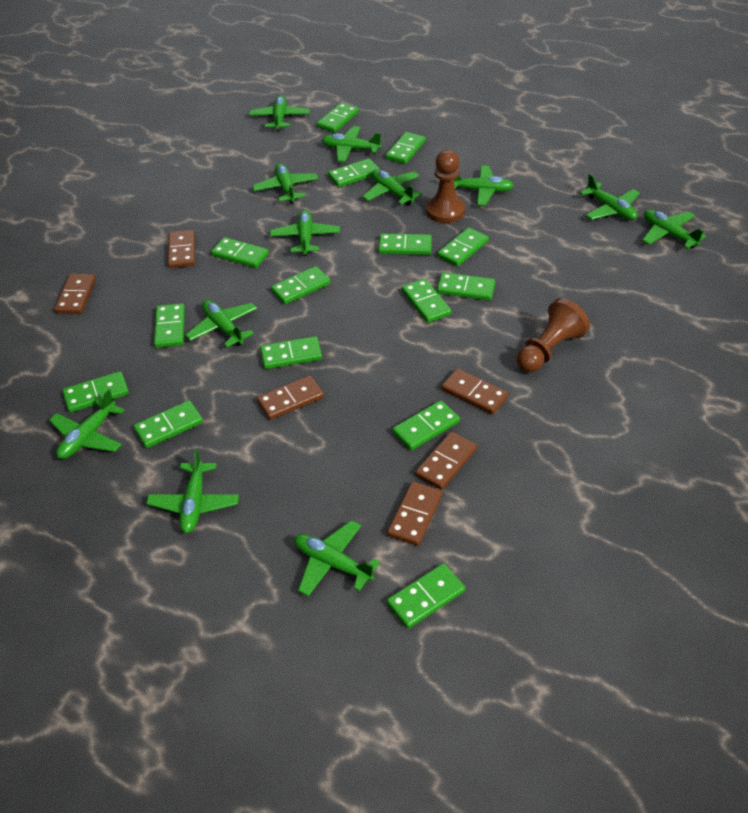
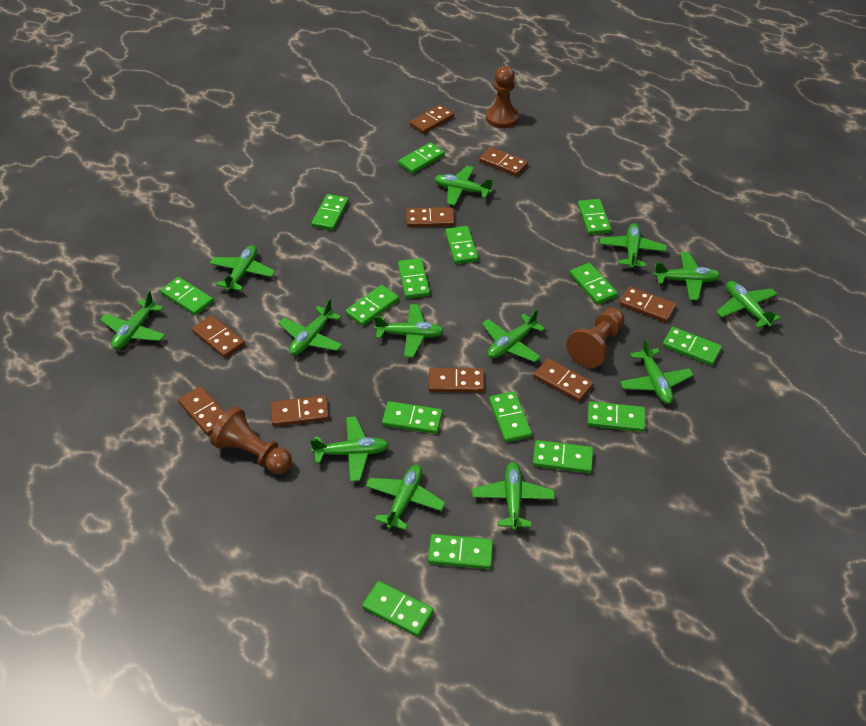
brown domino: [54,274,96,314] [168,230,195,268] [257,375,324,420] [387,481,442,546] [415,432,477,490] [441,368,509,415] = 6 -> [178,386,225,436] [192,315,245,358] [271,395,329,426] [406,207,454,227] [410,105,454,134] [429,368,484,393] [479,147,528,176] [534,358,594,402] [619,286,676,323] = 9
brown pawn: [426,150,465,223] [517,298,590,372] = 2 -> [210,407,292,474] [486,66,519,128] [566,308,625,368] = 3
green plane: [49,389,125,459] [146,449,239,533] [186,300,257,347] [249,95,310,132] [252,163,318,204] [270,210,340,256] [294,520,380,597] [322,126,382,162] [362,169,422,205] [454,165,514,206] [580,174,640,220] [642,210,706,249] = 12 -> [100,291,165,349] [210,245,275,292] [279,299,342,355] [310,416,389,482] [365,464,445,530] [374,304,444,358] [434,166,493,206] [473,462,555,531] [482,309,545,362] [600,223,667,269] [620,338,693,404] [654,252,721,300] [716,281,781,328] = 13

